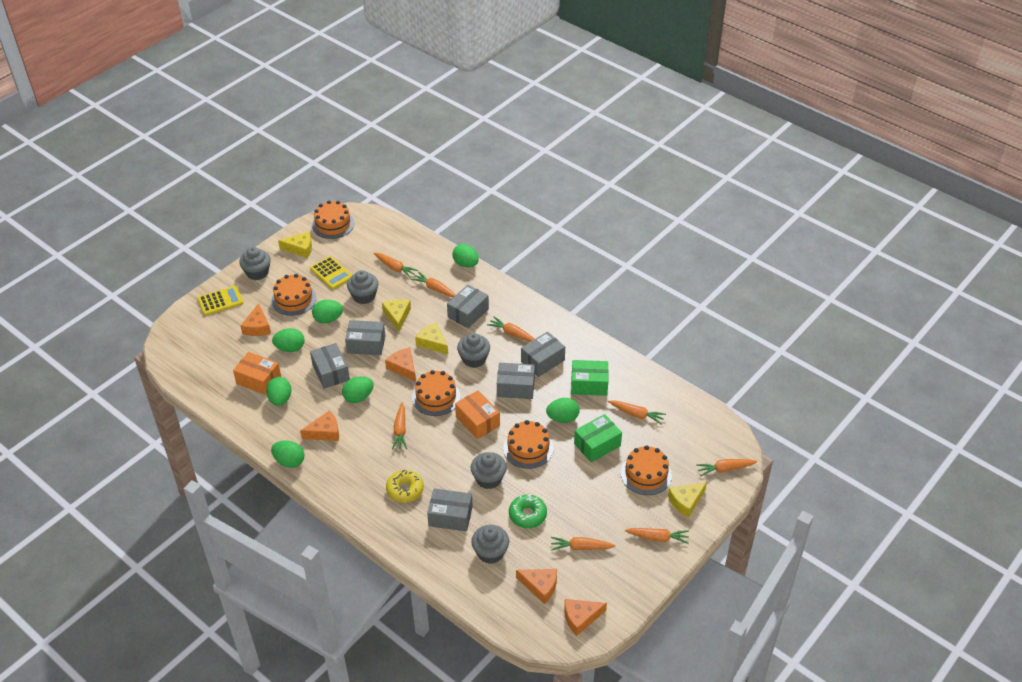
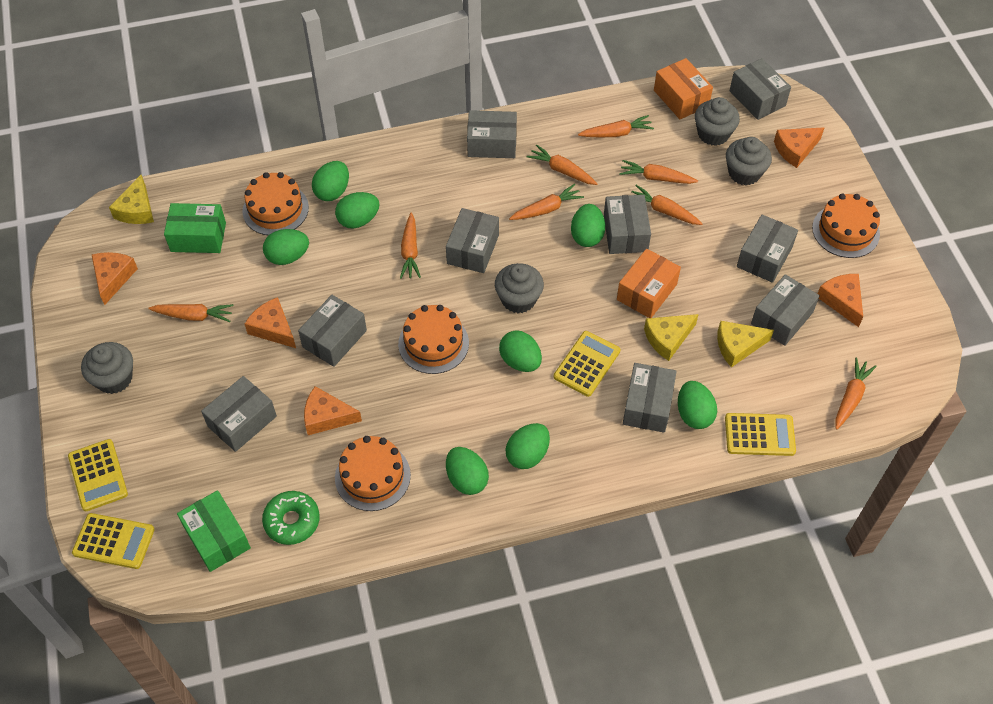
green egg: [266,377,291,406] [271,440,304,468] [272,328,305,352] [312,300,343,323] [342,376,374,403] [453,244,479,268] [546,398,580,423] = 7 -> [263,229,309,265] [312,161,349,201] [335,192,379,229] [446,447,489,495] [499,331,542,372] [505,423,550,469] [571,204,606,247] [678,381,717,429] = 8
grey box: [310,343,350,389] [345,320,385,355] [427,489,473,531] [447,285,489,328] [497,363,535,399] [521,332,565,377] = 6 -> [201,376,277,452] [298,295,367,367] [446,208,499,273] [467,110,517,158] [604,195,651,254] [623,363,677,433] [729,58,791,120] [737,215,798,283] [751,274,820,346] = 9
grey cupcake: [239,247,271,280] [347,270,378,304] [457,333,490,368] [470,452,507,489] [471,525,509,564] = 5 -> [81,342,133,394] [495,263,544,313] [695,97,740,146] [726,137,772,185] = 4
orange cake: [271,274,317,316] [312,200,354,239] [412,370,460,416] [503,420,553,469] [621,445,672,495] = 5 -> [242,172,309,236] [335,436,411,511] [398,305,469,374] [812,194,880,258] = 4
yellow calculator: [197,286,243,316] [310,256,353,290] = 2 -> [68,439,128,511] [72,513,155,569] [554,331,620,397] [725,413,796,456] = 4
yellow cheese: [278,232,312,258] [382,299,411,332] [415,322,448,354] [668,482,707,518] = 4 -> [109,175,154,224] [644,314,699,361] [717,321,774,367] = 3
yellow donut: [386,470,424,503] = 1 -> none = 0

